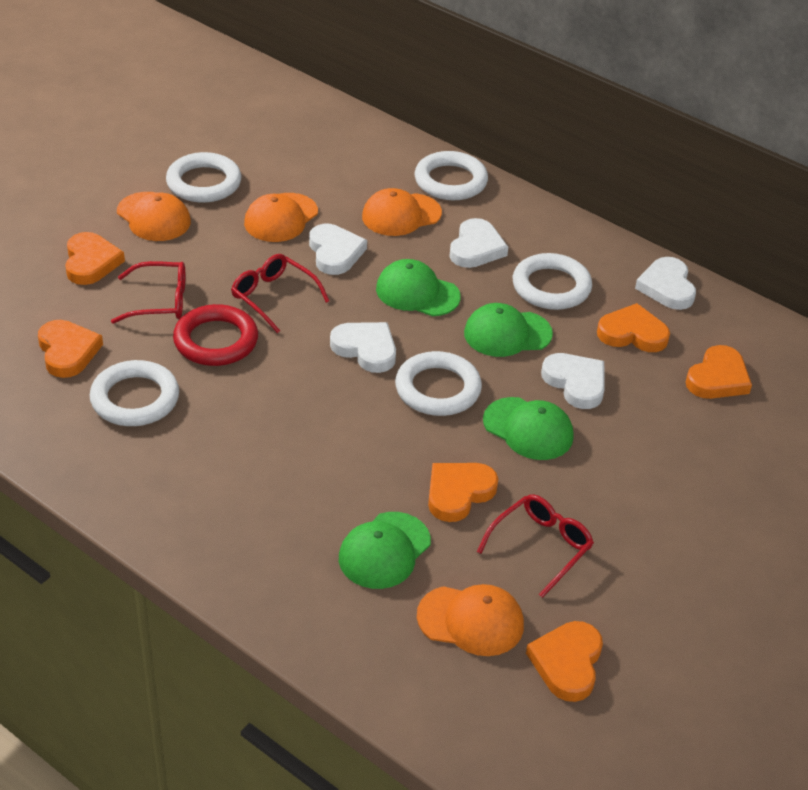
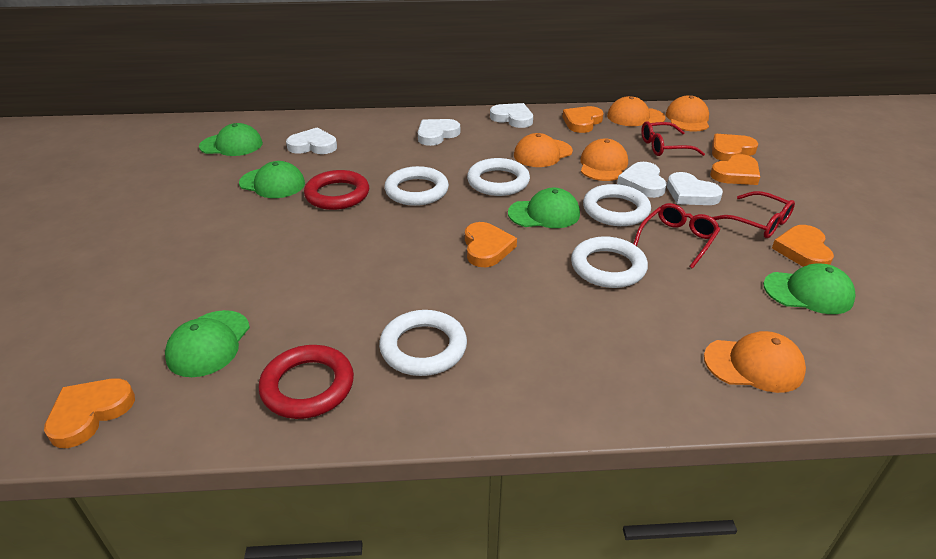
green cap: [339,512,431,589] [376,259,461,316] [464,303,553,357] [483,397,574,460] = 4 -> [165,310,250,377] [199,123,263,156] [239,161,305,198] [508,188,580,228] [763,264,856,314] = 5
orange cap: [117,192,191,241] [244,193,318,242] [362,188,442,236] [417,584,524,656] = 4 -> [514,133,573,167] [580,138,628,181] [607,96,666,126] [666,95,709,131] [704,331,806,393] = 5
red ring: [173,304,258,366] = 1 -> [259,345,354,419] [304,170,369,210] = 2

